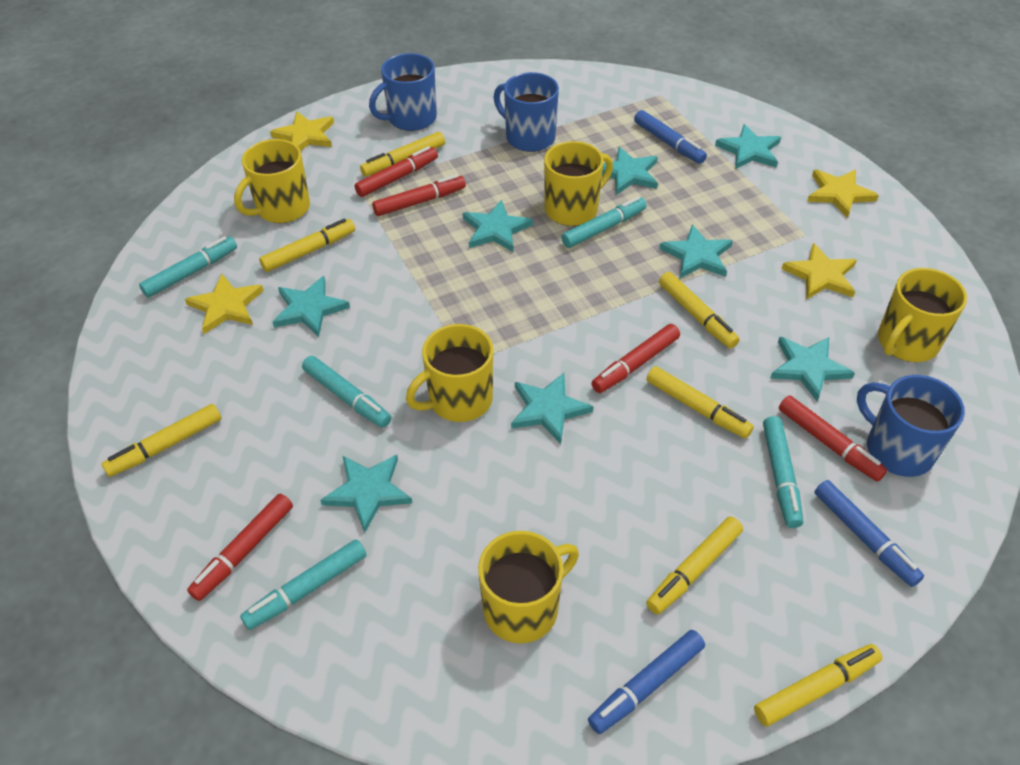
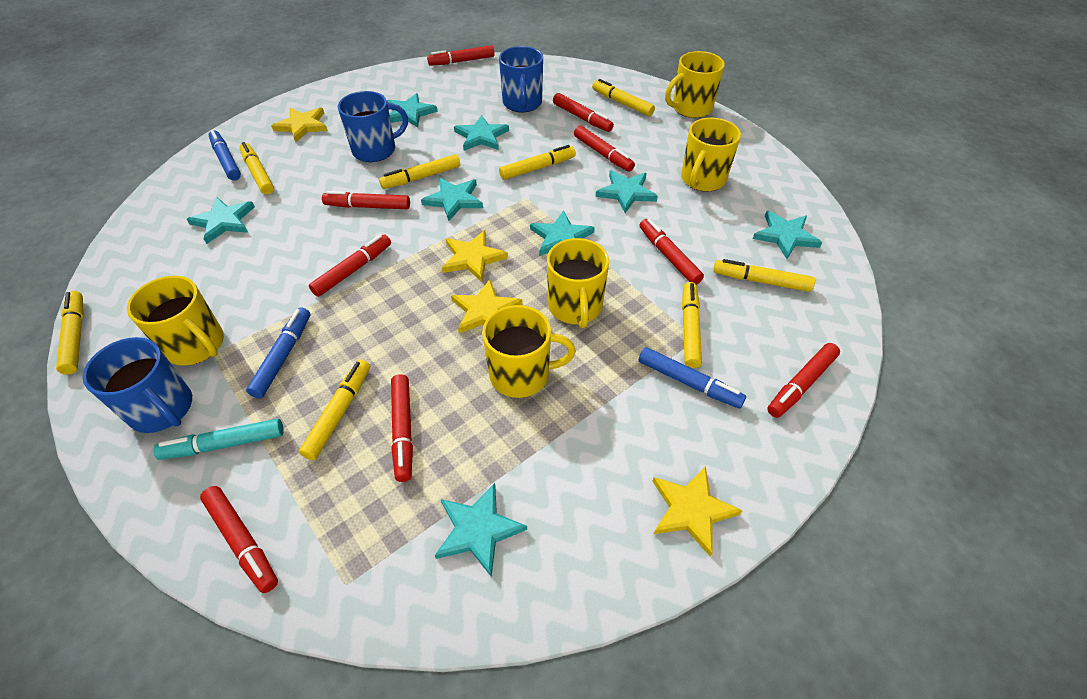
red marker: [187,494,293,601] [354,146,438,197] [372,174,466,216] [591,324,680,393] [779,395,887,482] = 5 -> [200,486,278,593] [309,235,391,297] [322,191,410,209] [391,374,413,482] [427,45,495,66] [553,93,614,132] [574,126,635,172] [640,219,704,285] [767,343,840,418] = 9
turquoise marker: [139,236,237,298] [240,539,366,630] [302,356,391,428] [561,197,647,248] [763,416,803,528] = 5 -> [153,419,284,460] = 1
yellow marker: [102,404,221,477] [259,218,355,272] [360,132,445,177] [646,366,754,439] [646,517,743,614] [659,272,740,348] [754,644,882,727] = 7 -> [56,291,84,375] [239,142,274,195] [299,359,370,460] [379,154,460,189] [499,145,576,180] [592,79,655,116] [682,282,702,368] [713,259,815,292] = 8

